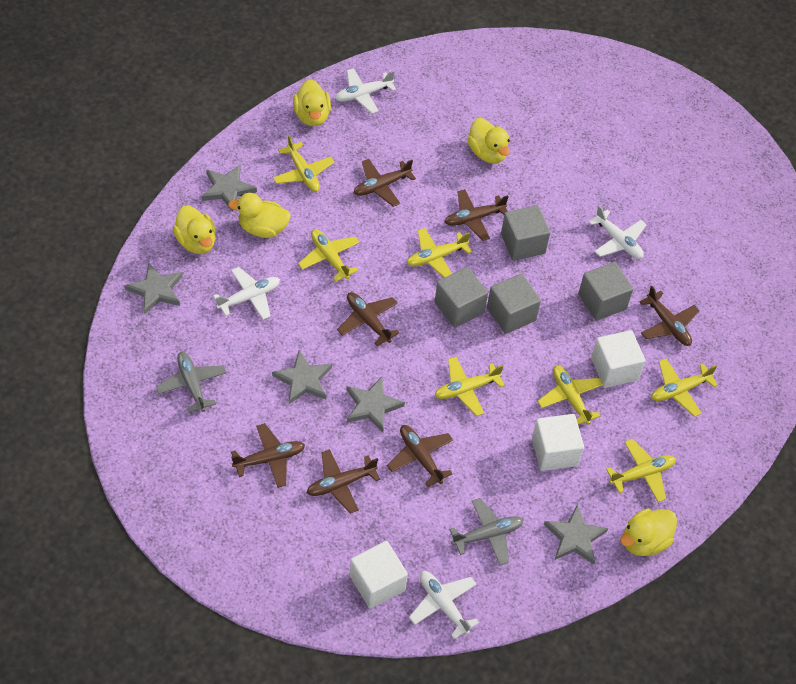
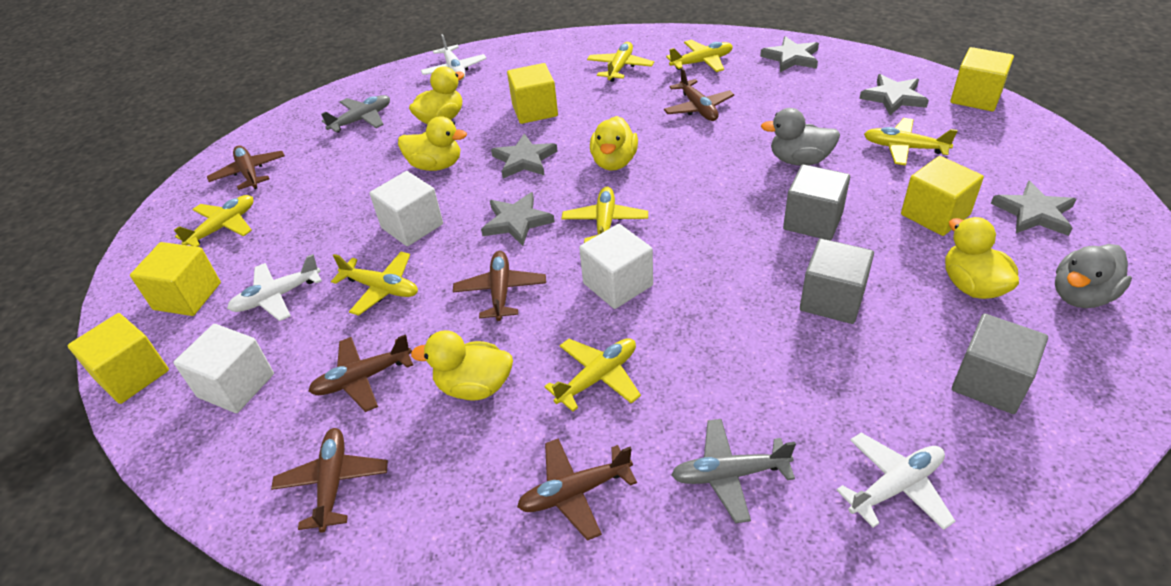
brown plane: [231,423,305,488] [307,449,380,514] [337,292,399,346] [354,159,416,207] [387,425,453,487] [445,189,509,241] [639,286,699,346] = 7 -> [207,145,285,190] [271,428,388,533] [308,334,413,412] [453,251,546,321] [517,439,637,541] [664,68,734,121] = 6
grey cube: [435,267,488,328] [487,274,541,334] [501,205,550,261] [578,262,633,321] = 4 -> [783,164,850,240] [800,238,874,324] [952,314,1048,414] = 3
grey duck: none = 0 -> [761,108,840,166] [1055,244,1132,308] = 2
white plane: [213,267,280,320] [335,68,396,114] [409,571,479,639] [589,205,646,259] = 4 -> [227,254,322,321] [421,34,487,80] [837,433,955,530] = 3
yellow cube: none = 0 -> [68,313,169,404] [130,242,221,316] [507,63,558,124] [901,156,984,236] [950,47,1014,111] = 5

